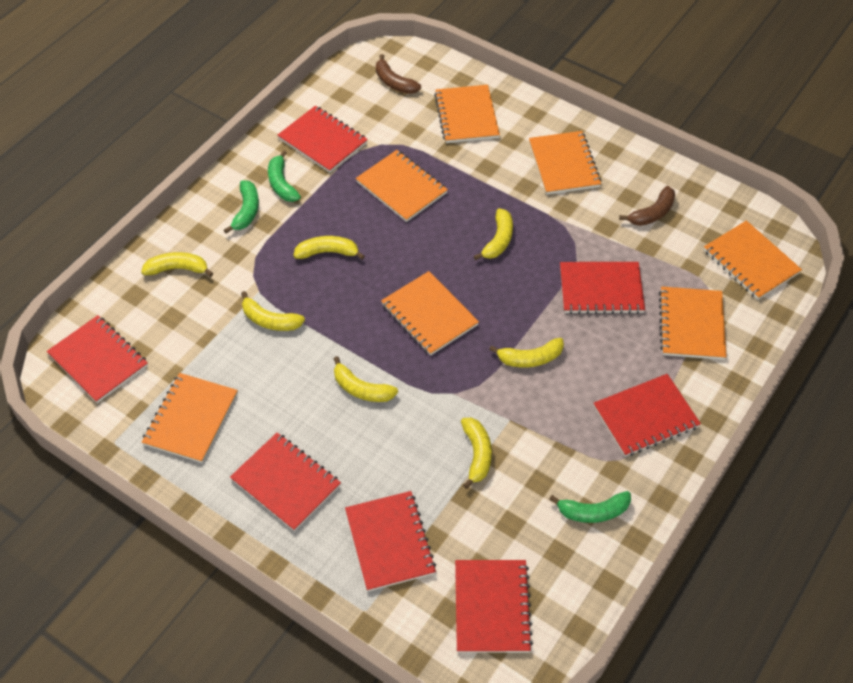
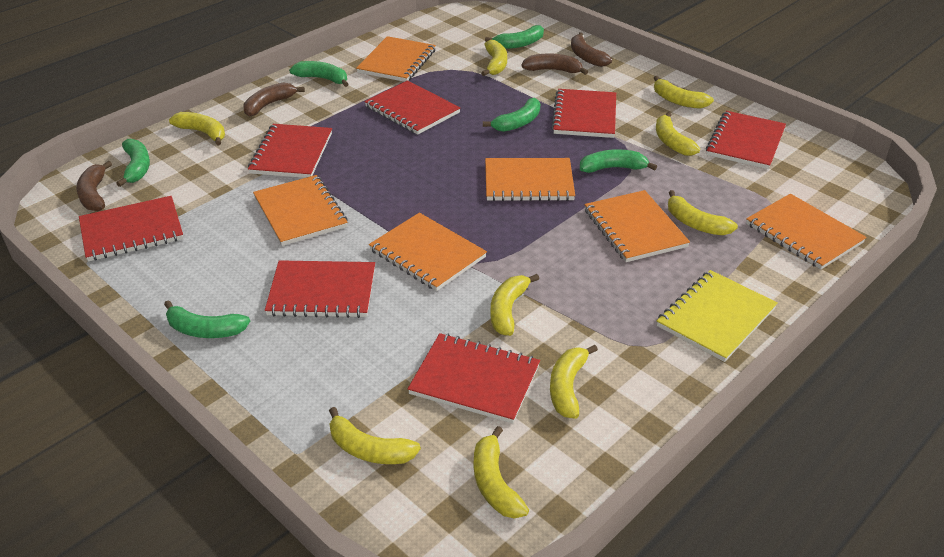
brown banana: [376,54,421,94] [619,186,675,226] = 2 -> [76,161,112,211] [243,83,305,117] [521,53,588,75] [571,32,612,67] = 4
green banana: [224,181,259,234] [268,150,301,202] [549,491,631,523] = 3 -> [116,139,150,187] [164,300,250,338] [289,61,348,87] [483,98,540,132] [485,25,544,49] [580,149,657,173] = 6
orange notebook: [142,373,238,463] [356,150,448,222] [381,271,479,356] [434,85,500,143] [529,131,602,195] [659,287,727,360] [704,220,802,300] = 7 -> [253,175,348,246] [356,36,436,82] [369,213,487,291] [485,158,575,201] [585,190,690,262] [746,194,867,270] = 6
yellow banana: [141,252,213,277] [241,291,305,331] [293,236,365,260] [334,356,398,402] [461,418,492,489] [474,208,513,260] [489,338,564,367] = 7 -> [169,112,225,146] [329,407,421,464] [474,426,529,519] [481,40,507,76] [490,274,539,336] [550,345,598,419] [654,76,714,109] [656,112,700,156] [668,190,738,235] = 9
yellow notebook: none = 0 -> [657,270,778,362] = 1

